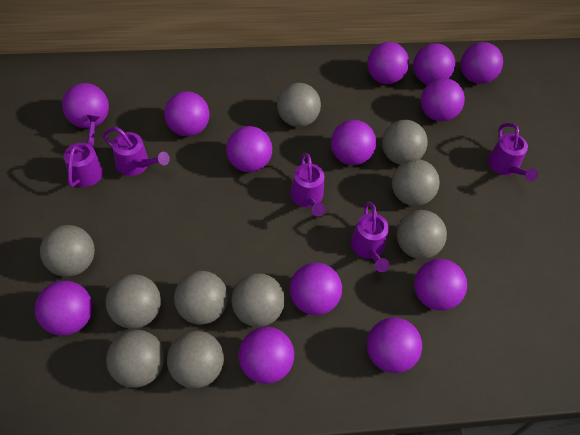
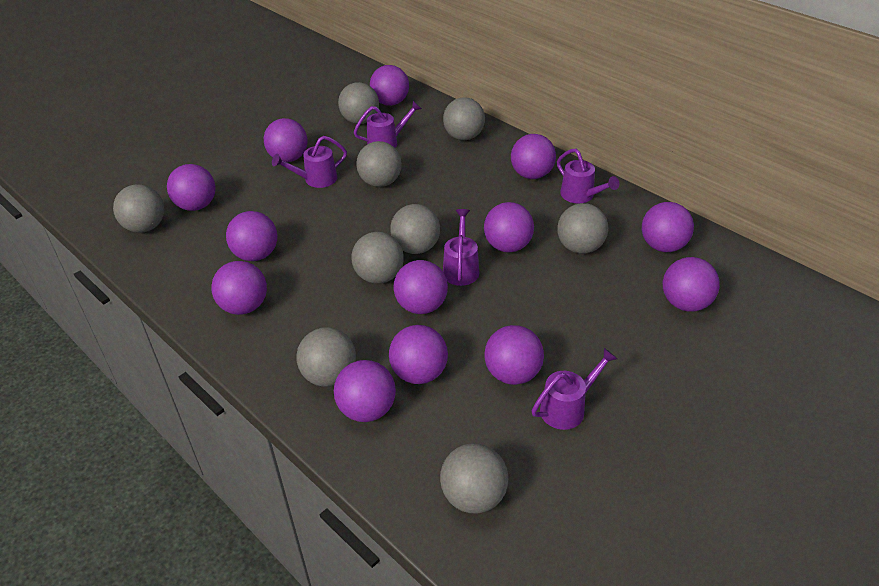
grey ball: [40,225,95,277] [106,274,161,329] [106,330,165,388] [167,331,224,388] [174,271,228,325] [231,273,285,327] [277,83,321,127] [382,120,428,164] [392,159,440,206] [397,210,447,259] = 10 -> [113,184,164,233] [296,327,356,387] [338,82,379,124] [351,232,404,284] [356,141,402,187] [390,204,440,254] [440,443,508,513] [443,97,485,140] [557,203,608,254] = 9

